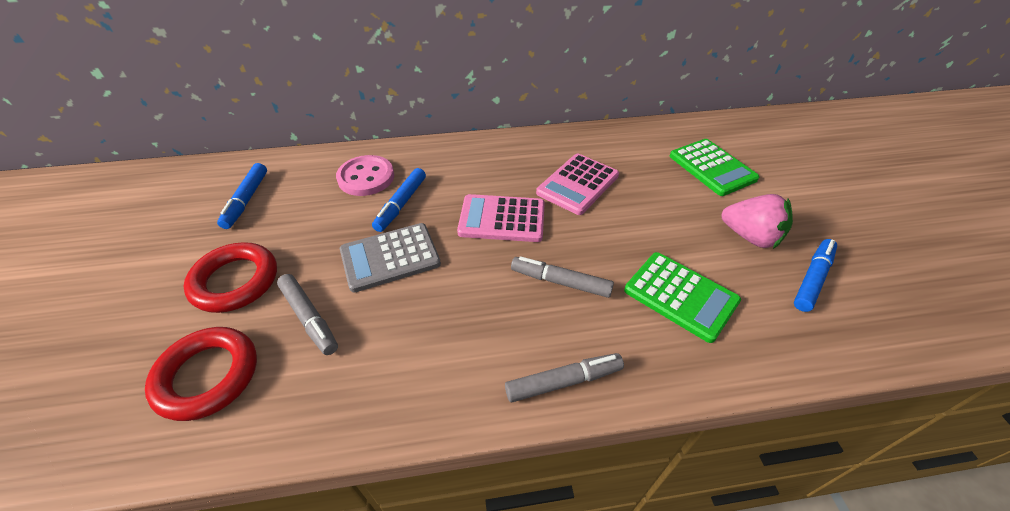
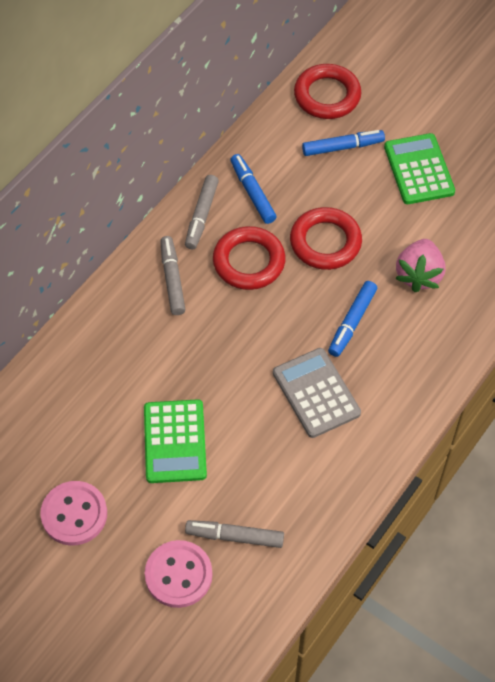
pink button: [336,155,394,196] = 1 -> [40,481,107,546] [145,540,212,608] = 2
pink calculator: [457,194,545,242] [536,154,619,215] = 2 -> none = 0
red ring: [145,327,257,421] [184,242,277,313] = 2 -> [213,226,286,290] [290,207,362,270] [294,64,361,119] = 3

